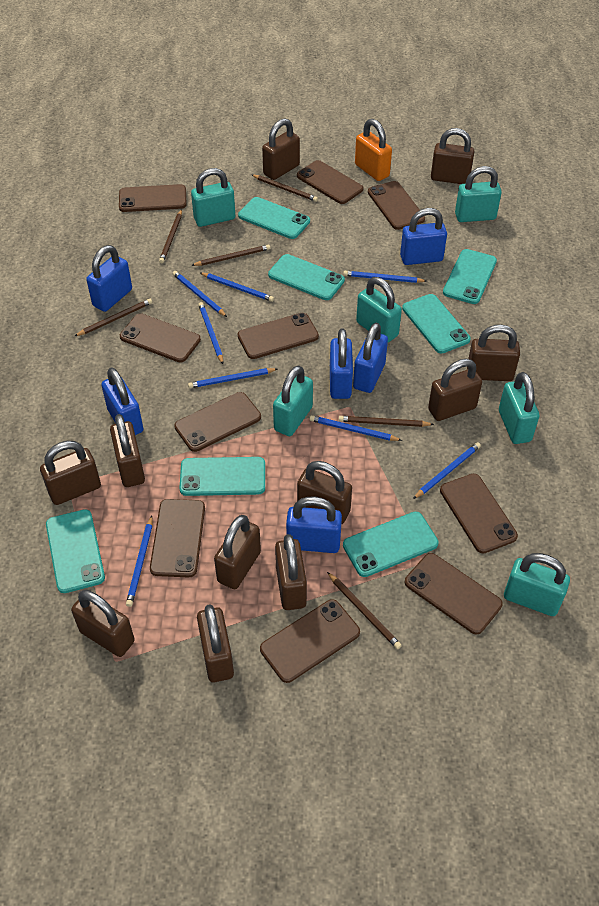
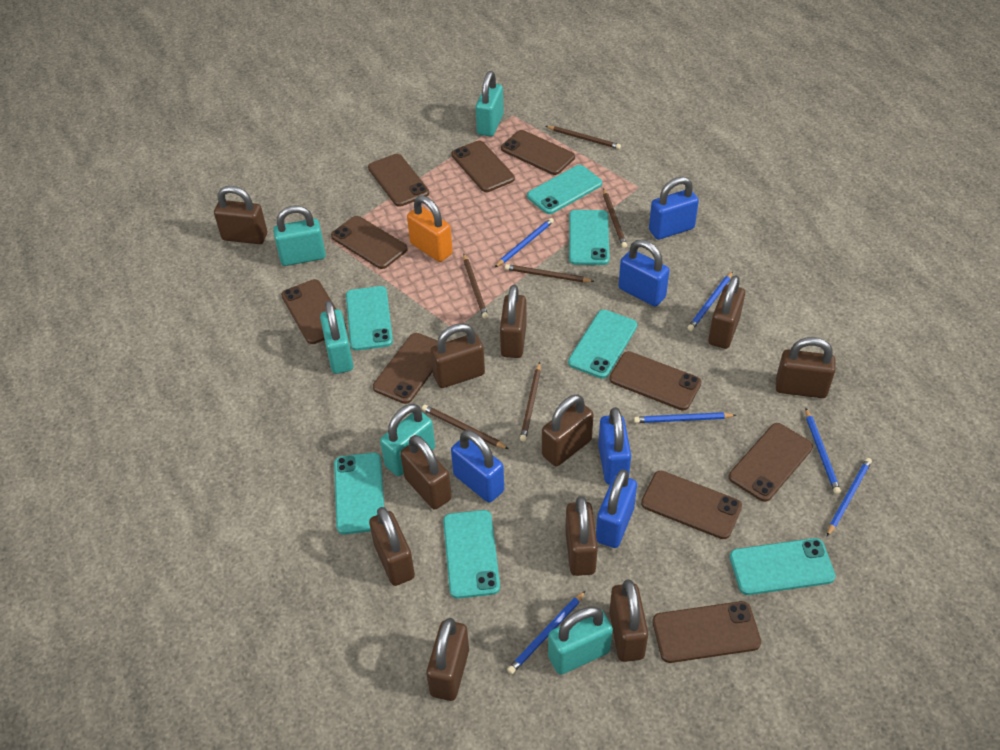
blue padlock: [86,245,132,312] [101,367,143,435] [286,496,342,553] [330,329,353,399] [353,323,388,393] [400,208,447,265] = 6 -> [451,430,504,503] [596,469,637,548] [598,407,631,485] [619,240,670,307] [649,177,699,240] = 5
blue pencil: [126,516,152,607] [173,271,227,317] [188,368,277,388] [198,302,223,364] [200,273,274,302] [310,415,402,441] [343,271,427,283] [413,442,481,499] = 8 -> [494,218,554,268] [507,591,586,674] [634,412,736,423] [688,272,733,331] [805,408,841,494] [827,458,872,536] = 6
turquoise padlock: [191,168,235,227] [273,365,313,436] [356,277,402,343] [455,166,502,222] [499,372,539,444] [504,553,570,616] = 6 -> [273,206,326,266] [320,300,354,374] [380,404,435,476] [476,71,504,137] [548,606,613,675] = 5

